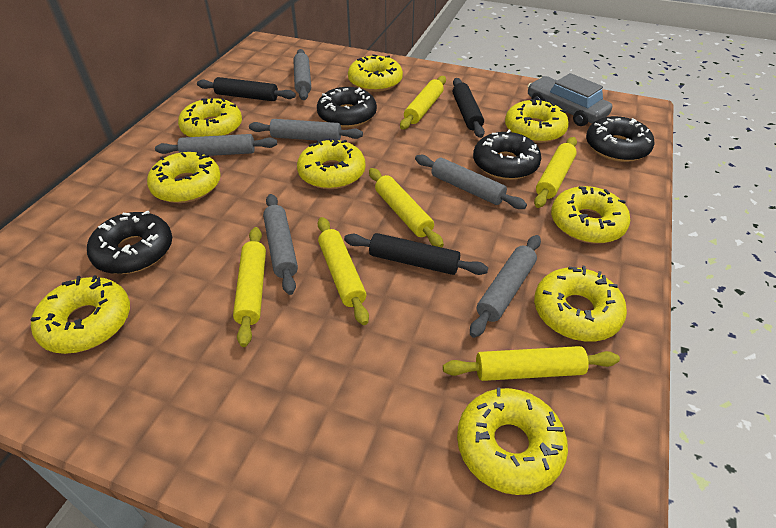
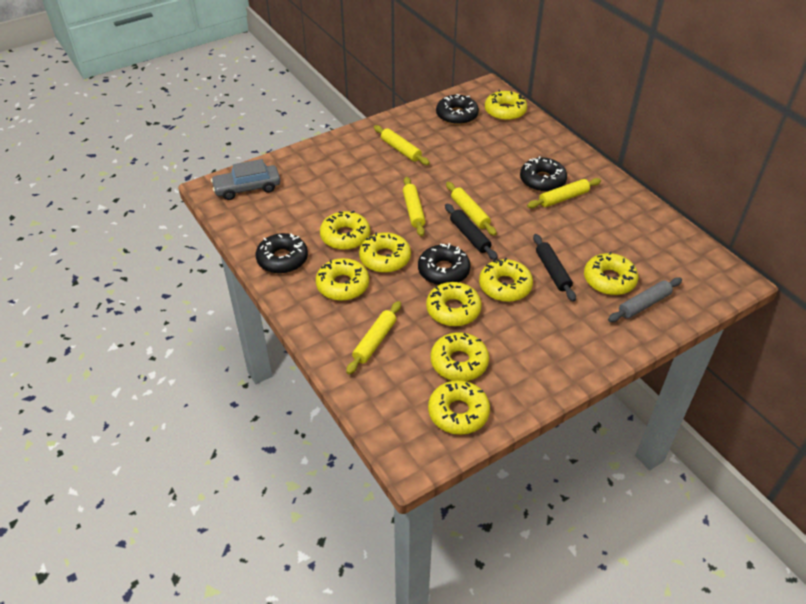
black rolling pin: [197,77,296,101] [344,233,488,275] [453,78,485,138] = 3 -> [445,204,498,260] [533,234,576,302] = 2
grey rolling pin: [155,134,277,156] [249,119,363,141] [263,194,298,295] [293,49,311,100] [415,155,527,209] [470,235,541,338] = 6 -> [608,277,682,322] = 1
yellow rolling pin: [233,227,266,347] [318,217,369,325] [369,168,444,248] [400,76,446,130] [443,346,620,381] [534,137,577,208] = 6 -> [346,301,401,374] [374,125,430,165] [403,177,425,237] [446,182,497,236] [527,178,601,208] = 5

